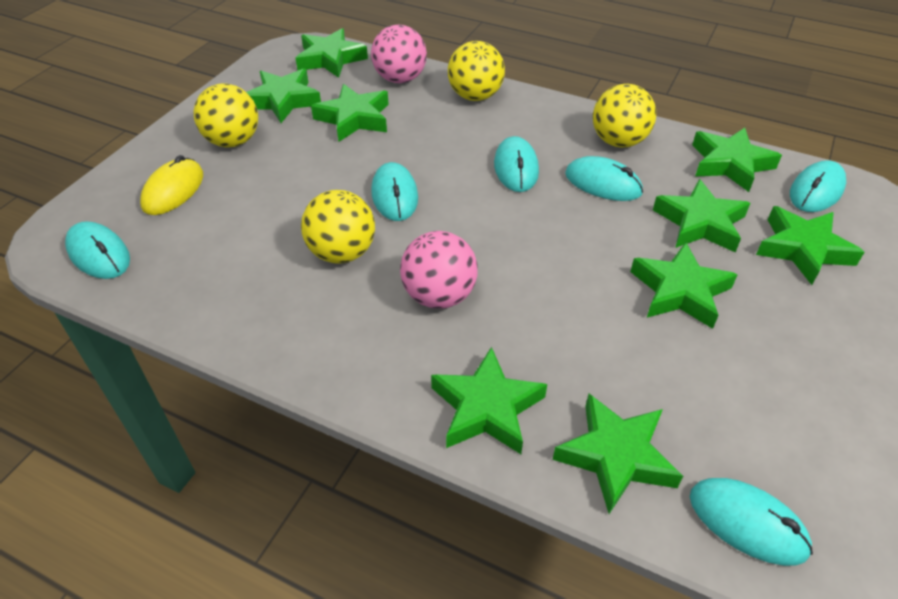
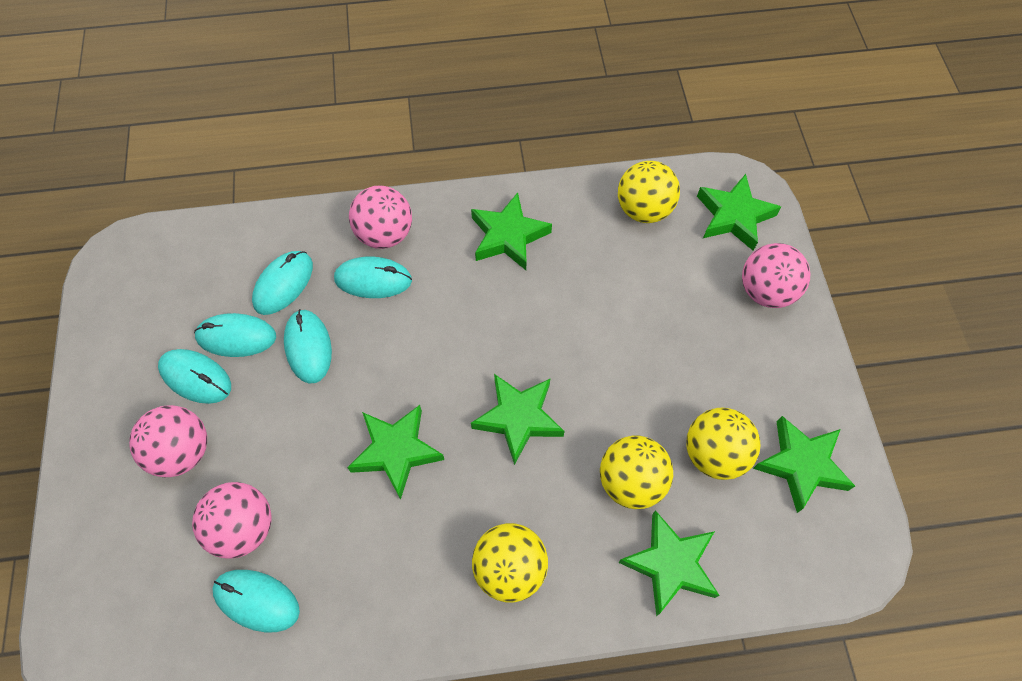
green star: [247,69,321,123] [296,28,368,78] [311,84,389,142] [431,347,547,454] [553,394,683,514] [630,242,738,329] [653,179,750,252] [692,128,782,192] [756,206,864,285] = 9 -> [347,405,444,500] [471,192,552,270] [471,374,564,465] [618,510,720,616] [697,174,781,251] [753,416,855,513] = 6
pink ball: [371,25,427,83] [400,231,478,309] = 2 -> [129,405,207,477] [192,482,272,559] [349,185,412,249] [742,243,810,308] = 4
yellow mouse: [140,155,203,215] = 1 -> none = 0

